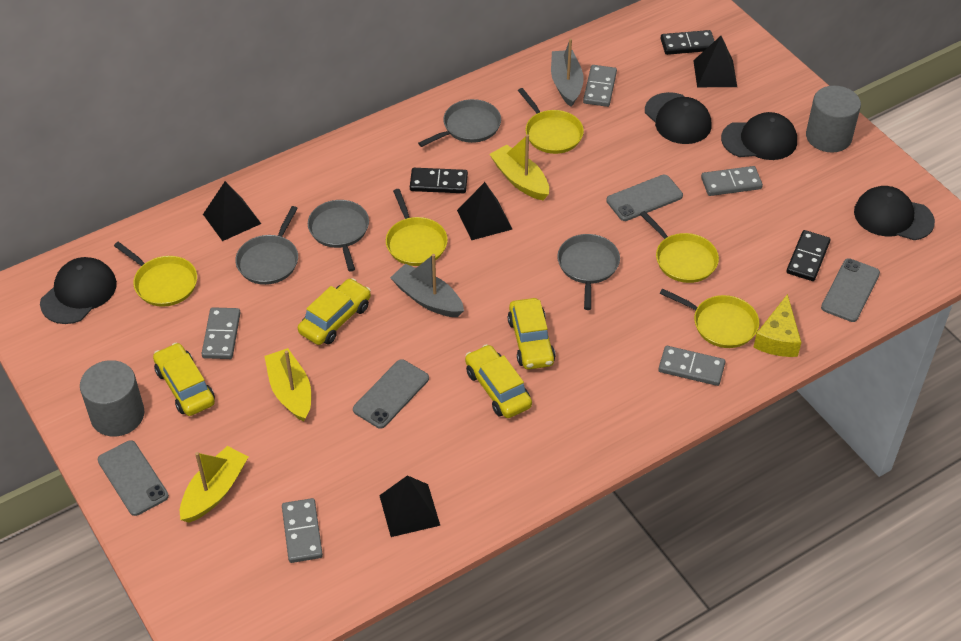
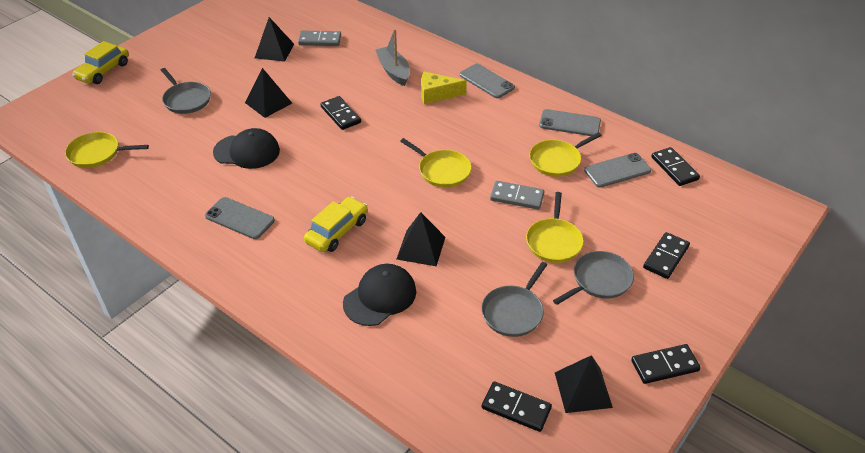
black cap: [40,257,117,324] [645,92,711,144] [721,112,797,160] [854,186,935,240] = 4 -> [213,128,280,169] [343,264,416,326] = 2
black domino: [410,168,468,193] [661,30,714,55] [786,230,831,281] = 3 -> [321,96,361,130] [482,381,552,432] [631,344,701,384] [643,232,690,279] [651,147,700,186] = 5
grey boat: [390,254,464,317] [551,39,584,107] = 2 -> [376,29,410,86] = 1
grey cylinder: [80,360,145,436] [806,86,861,153] = 2 -> none = 0
grey domino: [201,307,240,359] [282,498,323,563] [583,65,617,107] [658,346,725,386] [701,166,763,196] = 5 -> [298,31,341,46] [490,181,545,210] = 2
grey pan: [235,206,298,285] [308,200,369,272] [418,99,501,147] [557,234,620,310] = 4 -> [161,68,211,114] [481,262,547,337] [553,251,634,305] = 3
yellow boat: [180,446,248,523] [264,348,311,422] [489,134,549,200] = 3 -> none = 0
yellow car: [153,343,215,416] [298,278,371,345] [465,344,532,418] [508,298,555,369] = 4 -> [72,41,129,84] [304,197,368,252] = 2
yellow pan: [114,242,197,307] [386,189,448,266] [518,88,584,154] [640,211,719,283] [660,288,759,348] = 5 -> [65,132,149,168] [400,138,472,188] [526,192,584,263] [529,132,602,177] = 4

